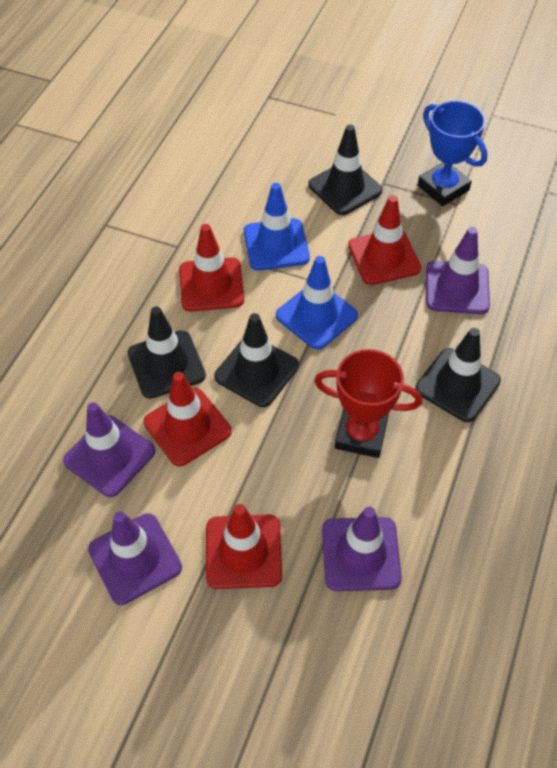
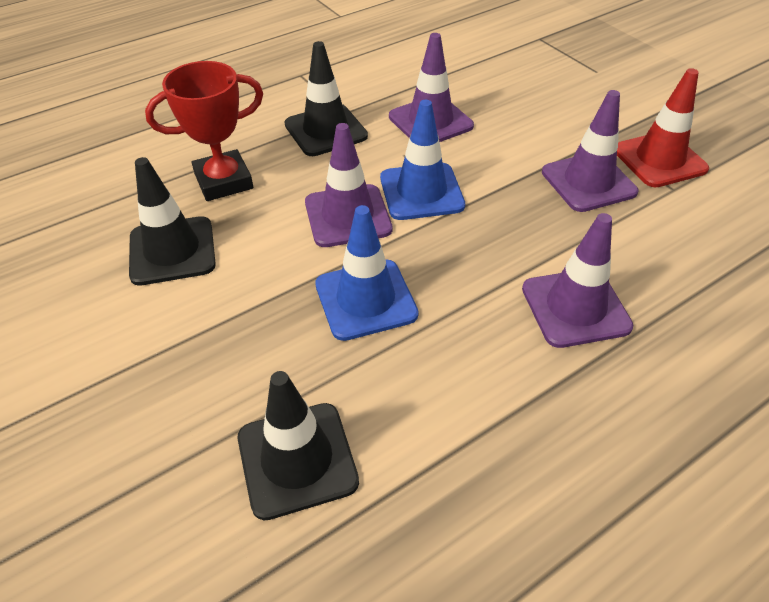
black traffic cone: [128,306,206,399] [214,313,299,407] [308,125,382,215] [415,328,501,422] = 4 -> [129,157,216,286] [238,371,359,520] [285,41,368,156] = 3
blue trophy: [418,101,487,206] = 1 -> none = 0
red traffic cone: [144,372,232,466] [179,224,244,312] [206,504,282,589] [348,195,421,285] = 4 -> [617,68,709,187] = 1

